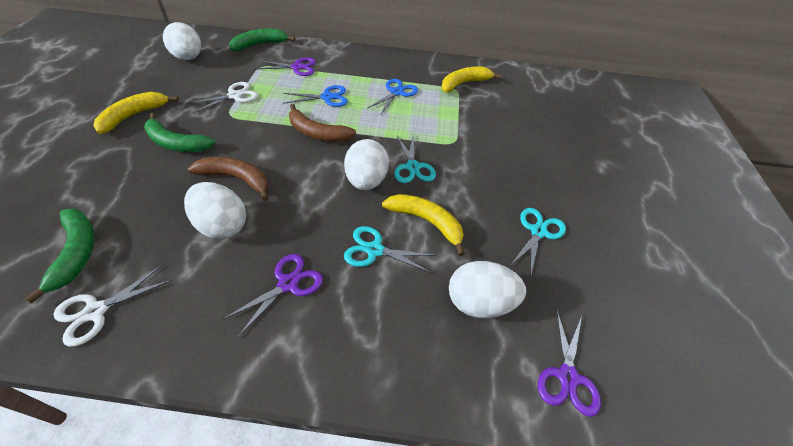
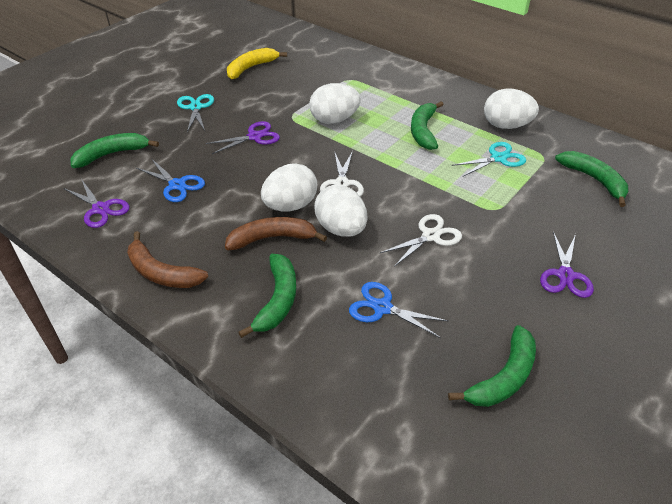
green banana: [24,209,95,304] [144,113,216,152] [229,29,296,51] = 3 -> [70,133,159,168] [238,254,296,338] [411,101,443,150] [448,325,536,407] [555,151,628,207] = 5
turquoise scissors: [344,226,436,273] [394,135,436,183] [511,208,566,275] = 3 -> [177,94,214,132] [452,142,526,176] = 2
yellow banana: [93,92,179,134] [382,194,465,256] [442,66,502,92] = 3 -> [227,48,287,79] = 1

